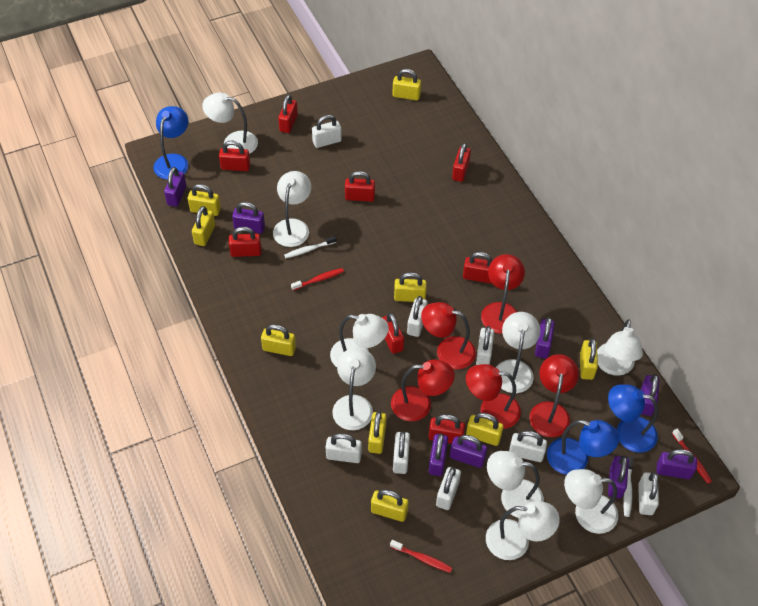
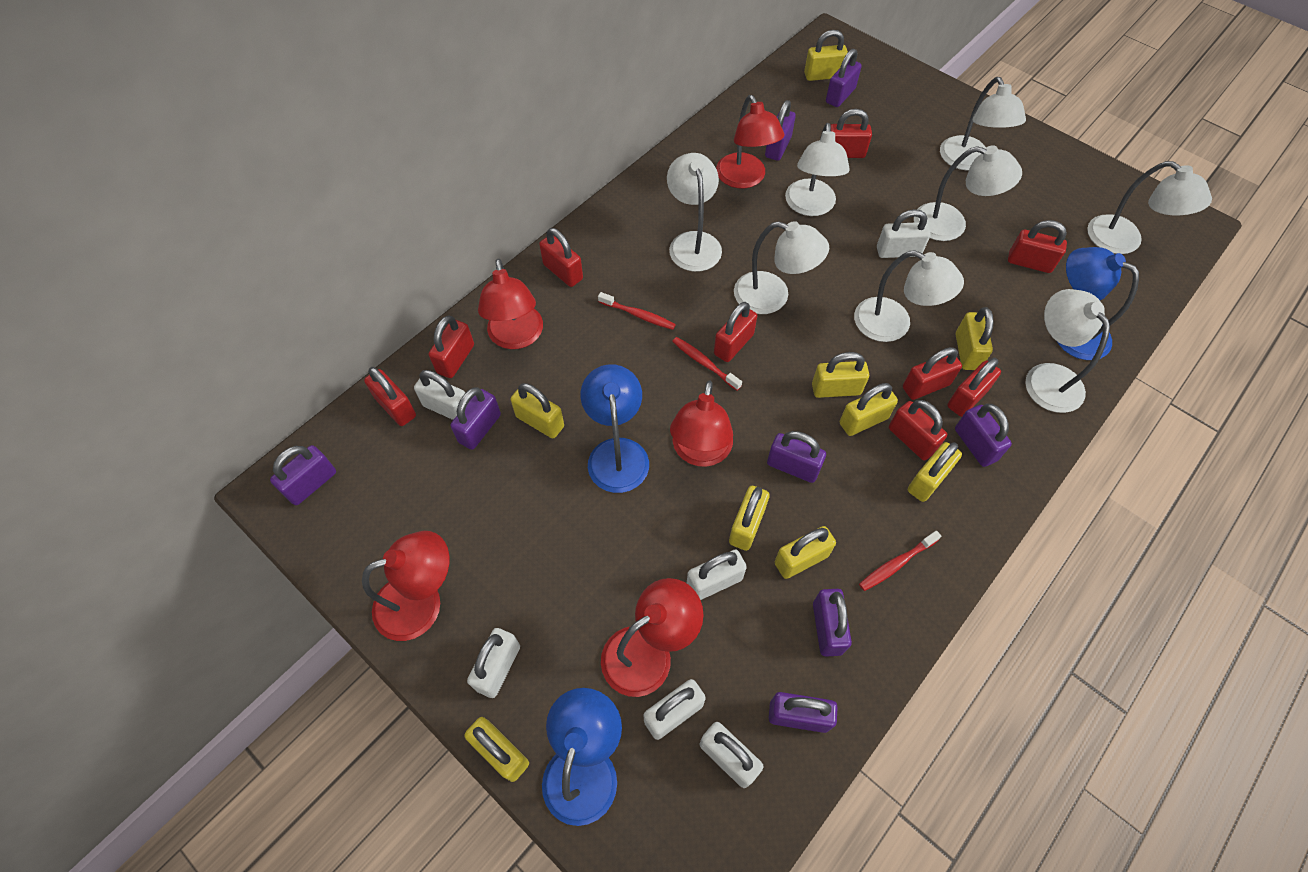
red padlock: [219,140,250,171] [229,227,261,257] [278,95,298,133] [345,171,375,202] [382,313,404,354] [428,414,465,444] [452,143,471,182] [463,252,492,284] = 8 -> [364,367,416,426] [429,315,474,378] [539,228,583,287] [714,302,757,362] [831,109,872,158] [889,400,947,460] [903,347,962,400] [947,358,1001,417] [1008,220,1067,273] = 9
white lamp: [202,93,258,154] [273,171,311,247] [330,314,389,367] [332,347,376,430] [486,501,560,560] [487,451,544,518] [496,312,540,393] [564,469,618,534] [597,319,643,376] = 9 -> [667,153,722,272] [734,221,829,314] [785,123,850,216] [854,250,964,342] [914,145,1022,241] [940,77,1026,171] [1025,289,1110,413] [1087,161,1212,254] = 8
white padlock: [312,115,342,148] [326,433,362,463] [393,431,410,474] [407,296,427,337] [436,467,461,510] [476,326,494,365] [509,431,547,462] [638,472,659,515] = 8 -> [414,370,465,420] [467,628,520,698] [644,679,706,740] [687,549,747,600] [699,722,764,788] [877,209,931,258] = 6
white toothbrush: [284,236,337,258] [624,456,633,517] = 2 -> none = 0

